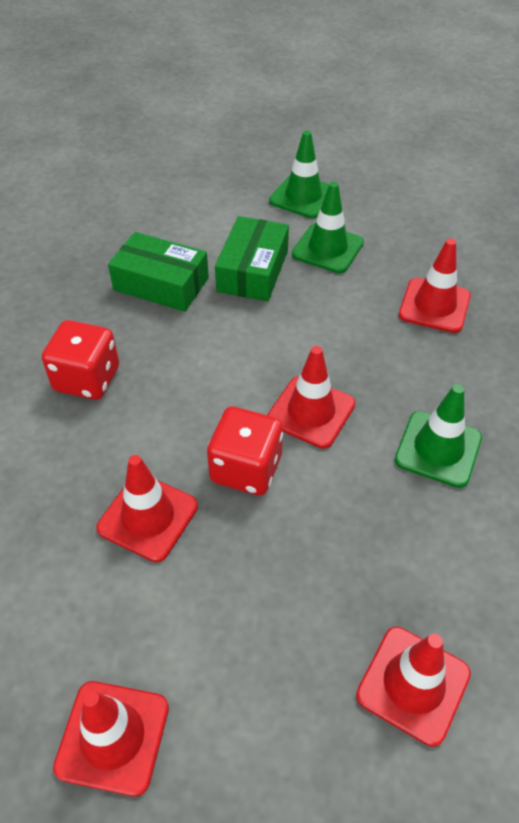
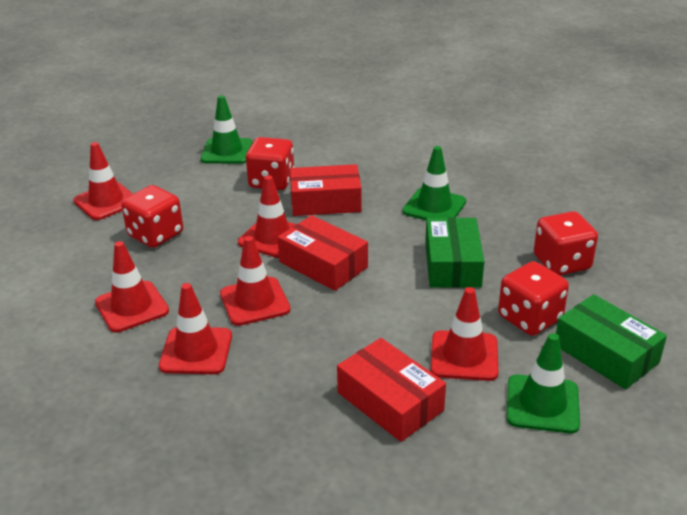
red box: none = 0 -> [278,215,368,291] [290,164,362,216] [337,338,446,442] = 3
red dice: [42,320,119,400] [207,406,283,495] = 2 -> [121,185,183,248] [246,137,294,190] [498,261,569,336] [534,211,598,275] = 4
red traffic cone: [53,681,169,797] [97,455,198,562] [267,346,355,449] [356,627,471,747] [399,238,471,333] = 5 -> [73,142,133,220] [95,241,169,332] [159,283,232,374] [220,236,291,326] [238,175,296,258] [431,287,498,381] = 6

